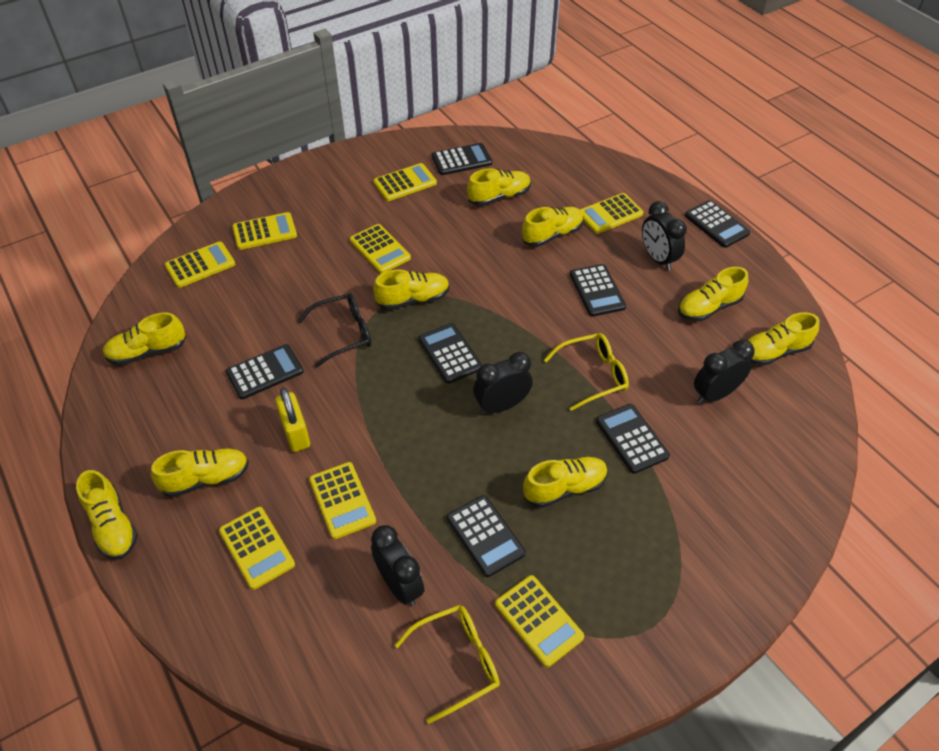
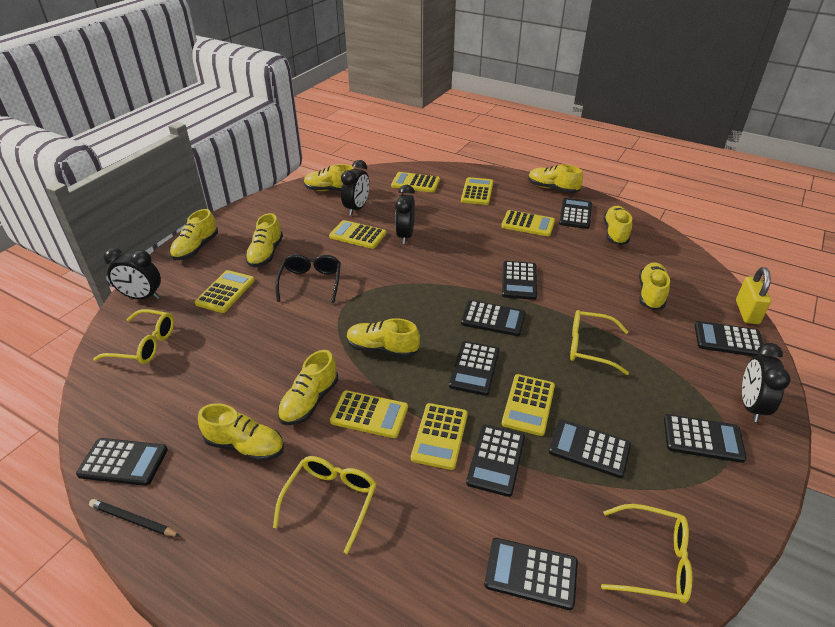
black calculator: [226,344,304,399] [418,323,482,384] [432,143,492,175] [447,495,526,577] [570,264,626,317] [596,404,670,474] [685,200,750,248] = 7 -> [76,438,168,486] [449,341,500,396] [461,300,526,336] [466,425,525,497] [484,538,578,610] [502,261,537,300] [549,419,631,478] [559,198,592,229] [664,414,747,463] [695,321,763,357] = 10
black pencil: none = 0 -> [89,499,180,537] = 1
yellow glasses: [395,605,500,724] [544,333,629,411] = 2 -> [93,309,174,364] [273,456,377,554] [570,310,629,375] [601,504,692,604] = 4

